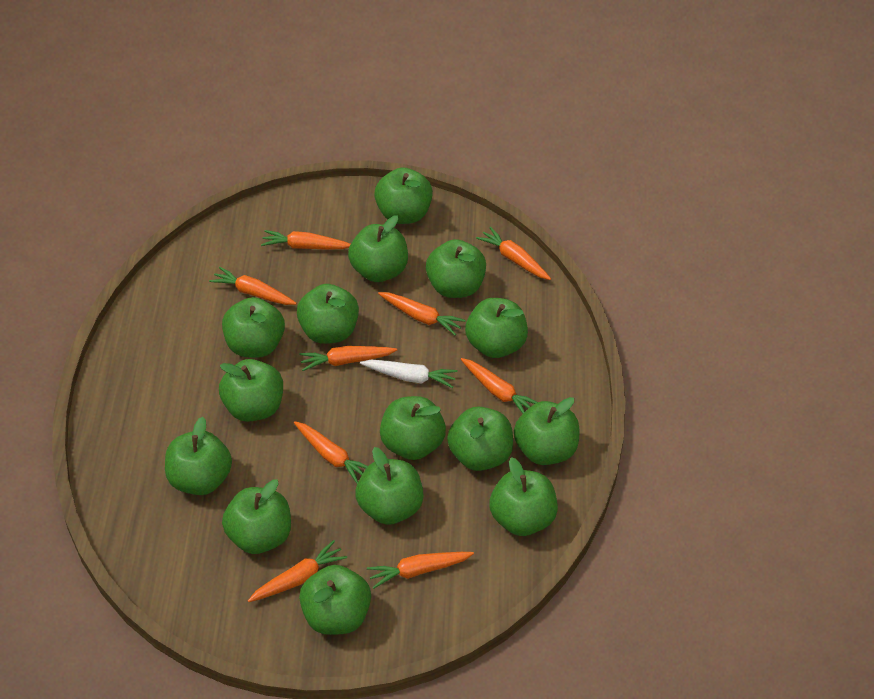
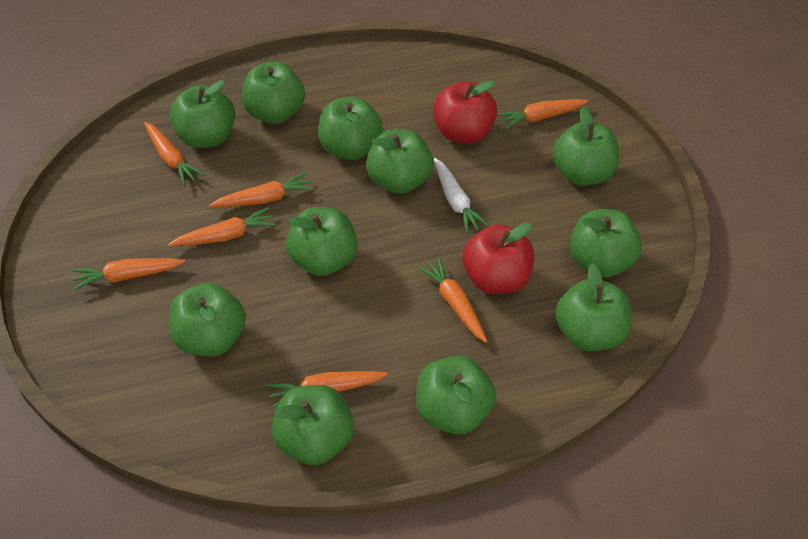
green apple: [165,417,232,495] [219,359,283,422] [222,297,285,358] [222,479,291,554] [297,284,359,344] [299,565,371,635] [348,216,408,282] [356,447,424,525] [374,167,433,224] [380,396,446,460] [426,239,486,298] [447,406,513,471] [465,298,528,358] [489,457,558,536] [514,397,579,465] = 15 -> [169,80,235,148] [169,283,246,357] [242,62,305,124] [271,385,354,465] [286,207,358,276] [318,96,383,160] [366,129,433,194] [416,356,496,435] [553,106,619,186] [555,263,631,351] [569,209,642,278] = 11
orange carrot: [209,267,297,305] [248,540,347,602] [261,230,351,250] [294,421,368,484] [299,346,397,371] [367,552,474,589] [378,292,466,335] [461,358,538,414] [476,227,551,280] = 9 -> [72,258,185,290] [144,122,205,186] [168,207,276,246] [209,172,314,207] [267,371,388,409] [417,257,488,343] [497,99,589,130] = 7
red apple: none = 0 -> [433,80,497,143] [462,223,534,294] = 2

